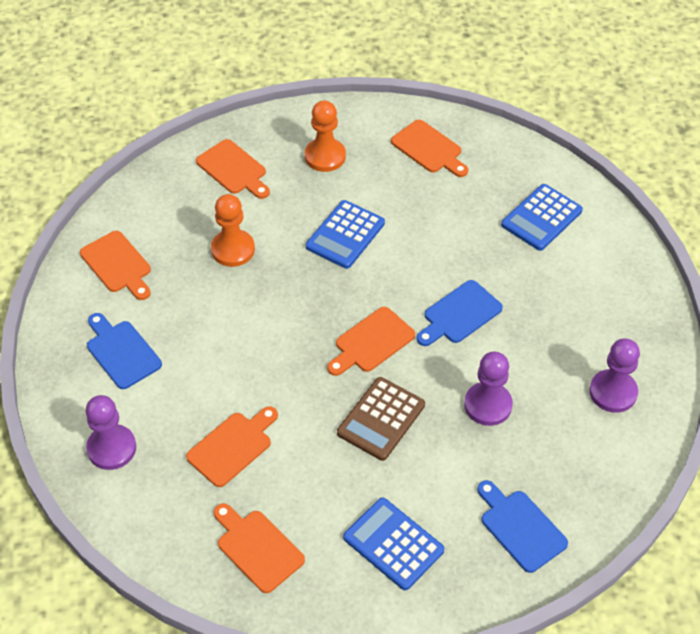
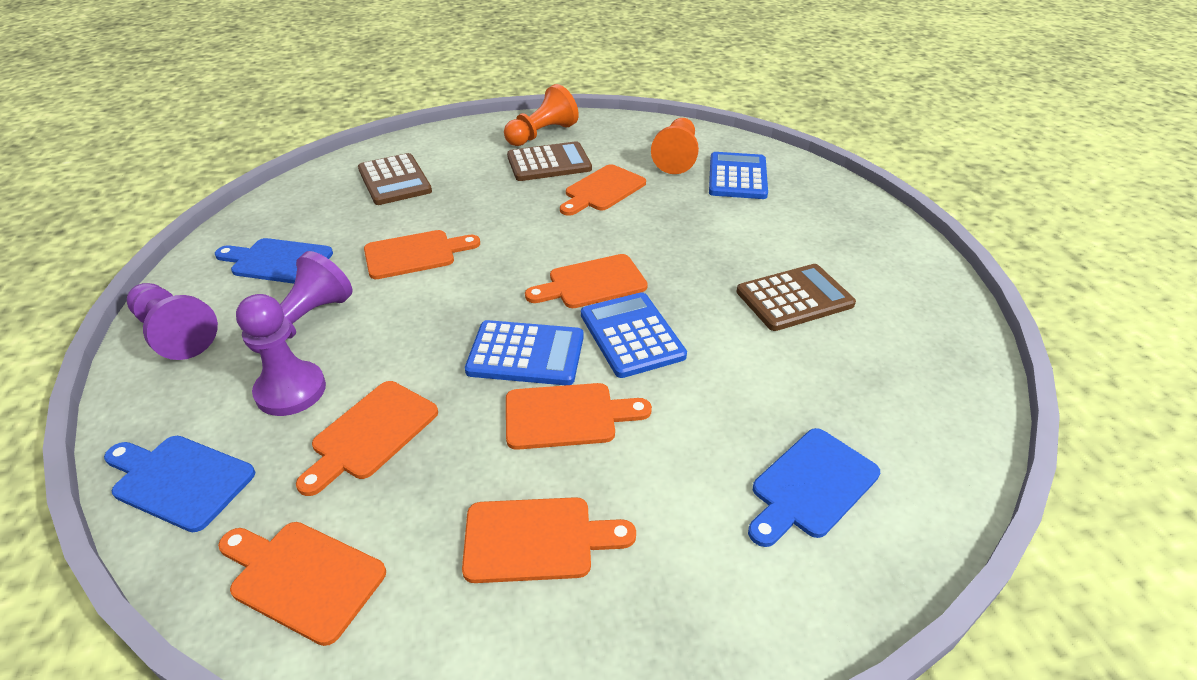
brown calculator: [337,377,425,461] = 1 -> [358,153,432,205] [507,141,592,181] [736,264,856,331] = 3
orange cutting board: [80,231,151,300] [186,406,278,487] [196,139,270,199] [214,503,305,593] [327,307,415,376] [391,120,468,177] = 6 -> [218,522,386,646] [296,381,438,496] [364,230,480,279] [462,497,636,583] [506,383,652,450] [525,254,648,308] [560,164,646,216] = 7

